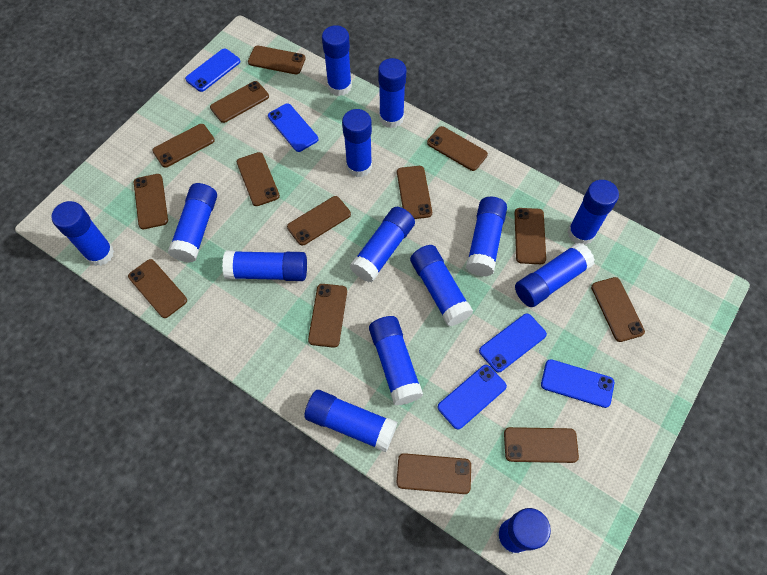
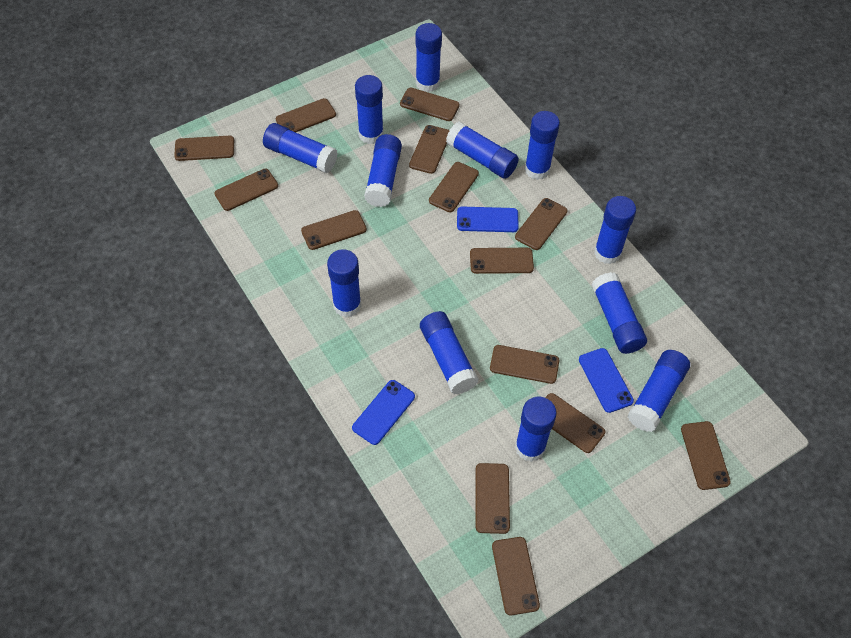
blue glue stick: [51,201,114,266] [168,183,217,263] [222,251,307,281] [304,390,397,452] [322,25,352,96] [342,109,372,177] [350,207,415,282] [369,316,423,405] [378,58,407,128] [410,245,473,326] [466,197,507,277] [496,508,551,554] [515,242,595,307] [567,180,619,245] = 14 -> [263,123,338,173] [327,249,361,317] [355,75,384,144] [364,134,402,207] [416,23,442,92] [420,311,478,394] [446,122,519,179] [515,397,557,462] [525,111,560,180] [591,272,647,354] [594,196,636,264] [627,350,690,432] = 12
blue phone: [185,48,240,92] [268,103,318,152] [438,365,507,430] [479,313,547,372] [541,359,614,408] = 5 -> [352,380,415,445] [457,207,519,232] [579,348,634,413] = 3

